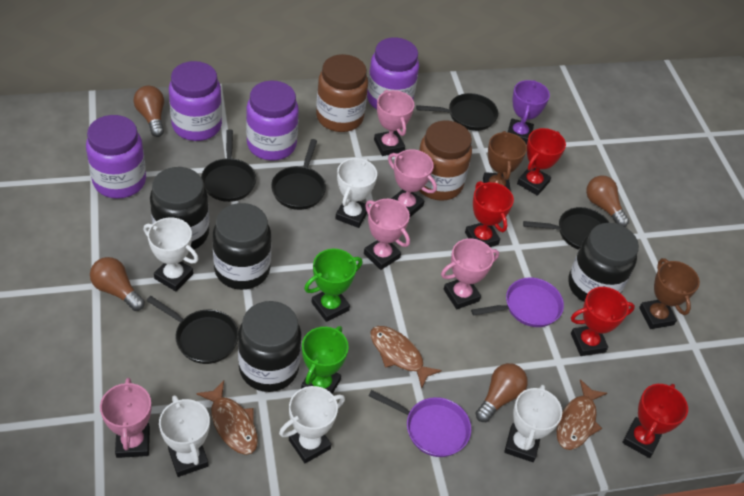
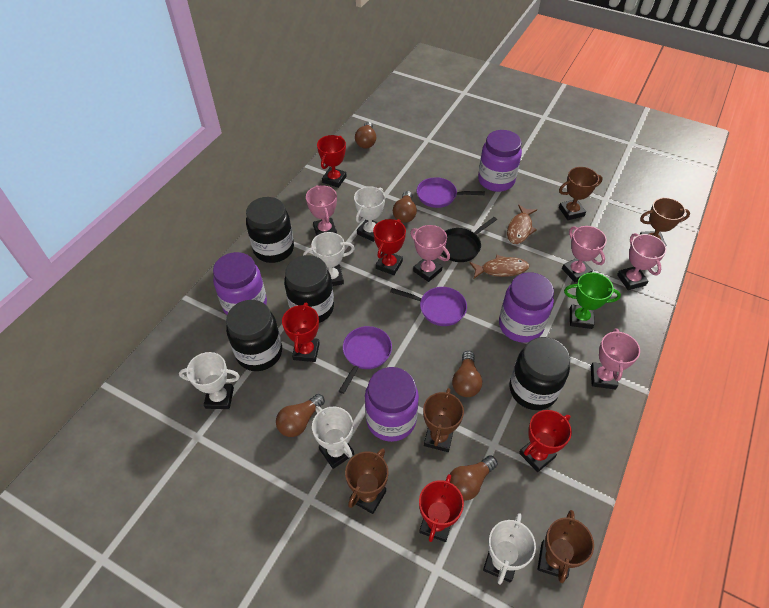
black pan: [147,296,239,364] [201,129,256,202] [271,139,326,210] [416,93,498,131] [523,207,610,250] = 5 -> [442,217,497,262] = 1
brown fish: [196,381,258,455] [371,326,442,388] [557,379,607,450] = 3 -> [469,255,529,278] [507,204,537,244] = 2
brown jar: [316,54,368,132] [419,121,472,201] = 2 -> none = 0
brown light bulb: [90,257,145,311] [133,86,164,137] [475,363,528,422] [586,176,629,227] = 4 -> [276,394,325,437] [355,122,376,149] [393,191,417,223] [450,455,498,501] [452,351,482,397] = 5
brown trophy: [483,131,527,191] [639,258,700,329] = 2 -> [345,449,388,514] [423,388,464,452] [537,510,594,583] [559,167,603,220] [639,197,690,246] = 5
green trophy: [301,326,349,394] [304,249,363,322] = 2 -> [564,272,621,329] = 1
purple pan: [368,390,471,457] [471,278,564,327] = 2 -> [339,326,392,394] [390,287,467,326] [417,177,485,208] = 3
purple trophy: [508,80,550,144] = 1 -> none = 0
red trophy: [465,181,514,247] [517,128,566,196] [571,287,635,356] [622,384,688,458] = 4 -> [282,302,320,362] [317,135,346,188] [373,219,406,275] [419,474,464,542] [519,410,572,472] = 5

